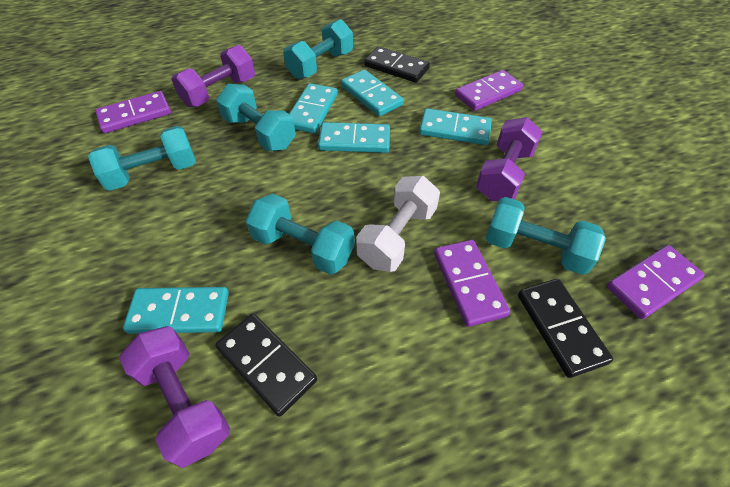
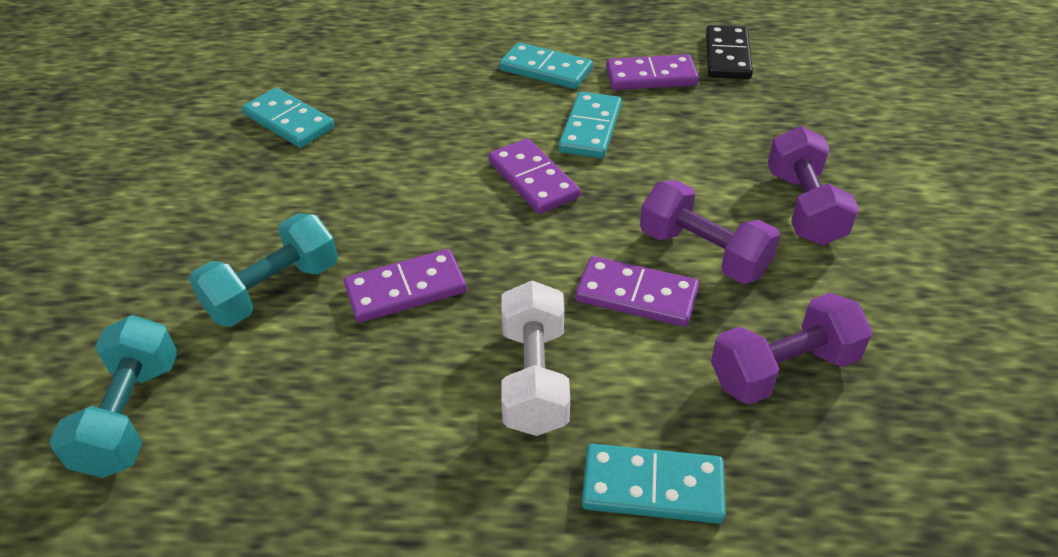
black domino: [215,314,317,417] [364,46,430,83] [518,279,613,378] = 3 -> [706,25,753,79] = 1
turquoise domino: [123,287,229,334] [289,83,338,133] [318,122,390,153] [341,70,404,116] [419,108,492,145] = 5 -> [242,88,335,148] [499,42,593,89] [558,92,622,158] [582,444,726,524] = 4
turquoise dumbbell: [88,126,196,191] [216,84,296,151] [245,194,355,275] [283,19,353,79] [486,197,606,275] = 5 -> [49,315,178,478] [189,213,338,327] = 2

